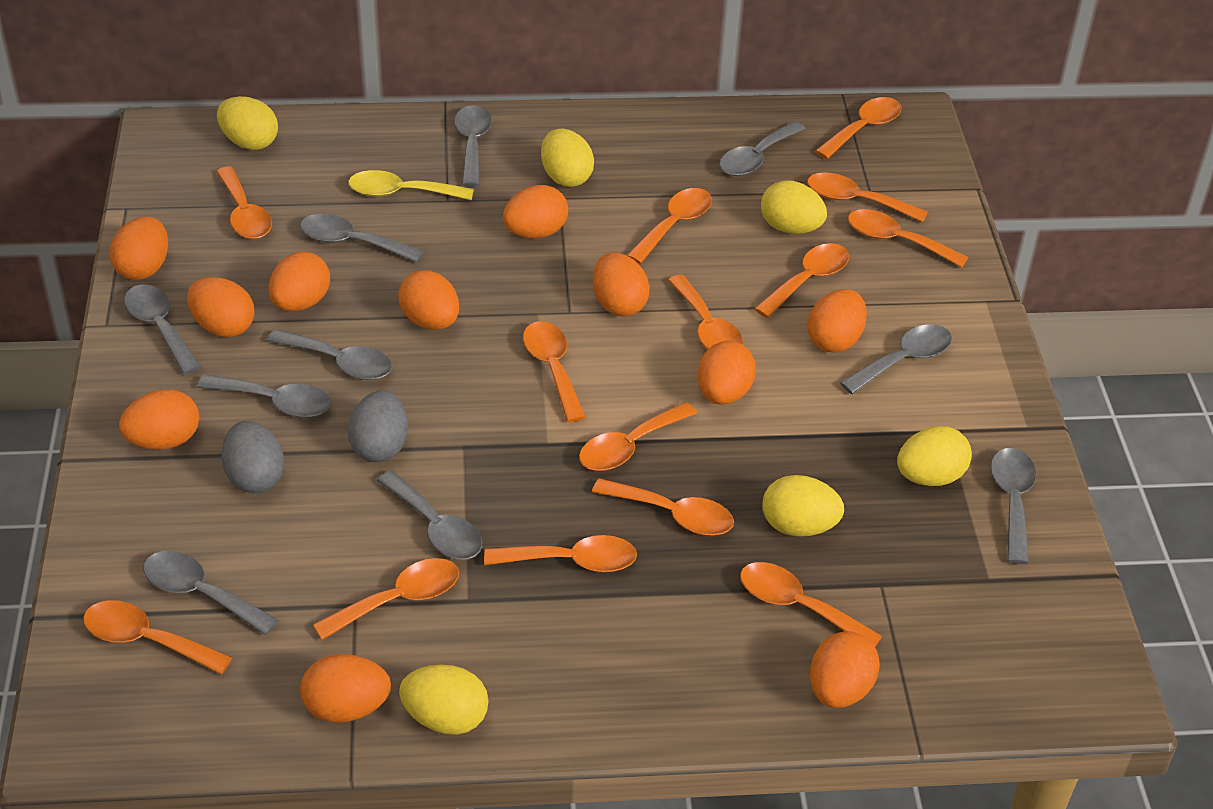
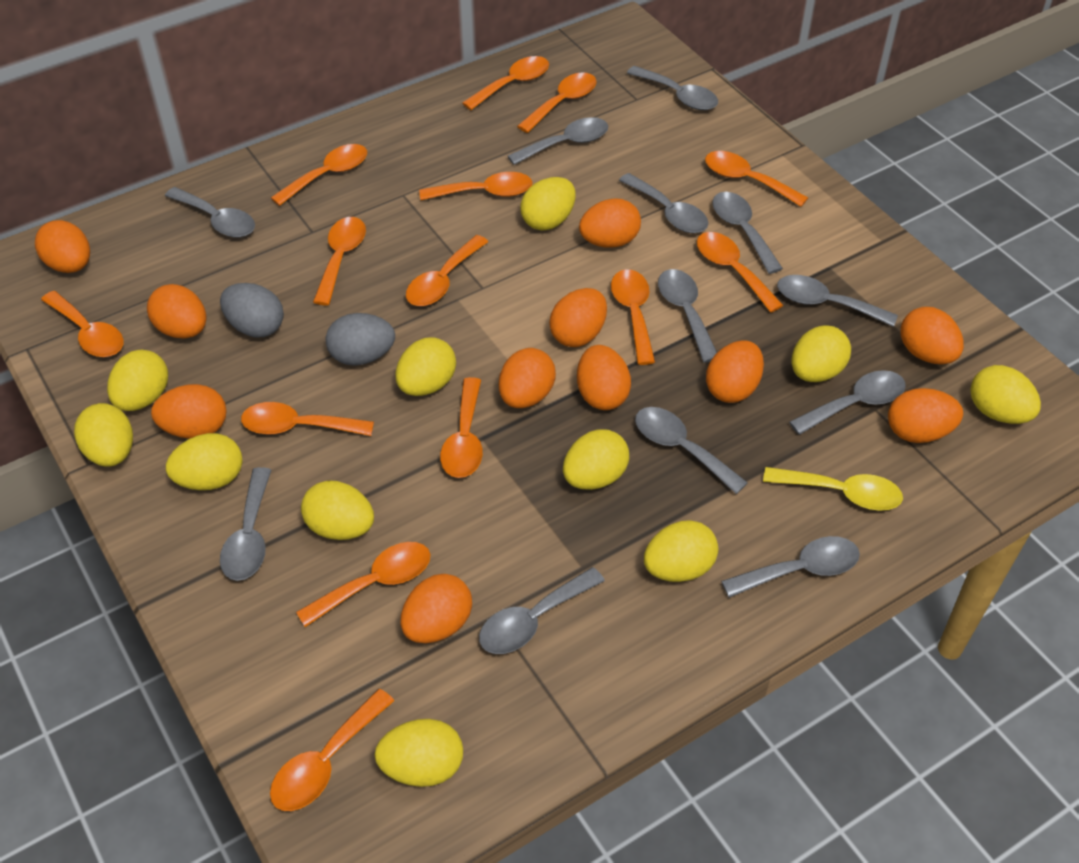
grey spoon: [124,284,201,375] [143,551,279,635] [197,374,331,418] [267,329,392,380] [300,214,423,262] [377,470,482,560] [454,105,492,187] [719,121,805,176] [840,324,952,394] [990,448,1036,564] = 10 -> [165,187,255,237] [220,467,271,581] [479,567,605,654] [508,117,608,165] [619,173,708,233] [627,66,718,110] [635,407,748,494] [658,269,717,363] [712,192,783,274] [721,536,860,598] [777,275,898,327] [789,370,906,435] = 12
yellow egg: [217,96,278,150] [399,664,489,735] [541,128,594,187] [761,180,827,234] [762,475,844,537] [897,426,972,486] = 6 -> [74,403,133,467] [107,349,168,411] [166,433,243,490] [301,480,374,540] [375,719,463,787] [395,337,456,396] [520,177,576,231] [563,429,629,490] [644,520,718,582] [791,325,851,382] [970,365,1041,424] = 11

